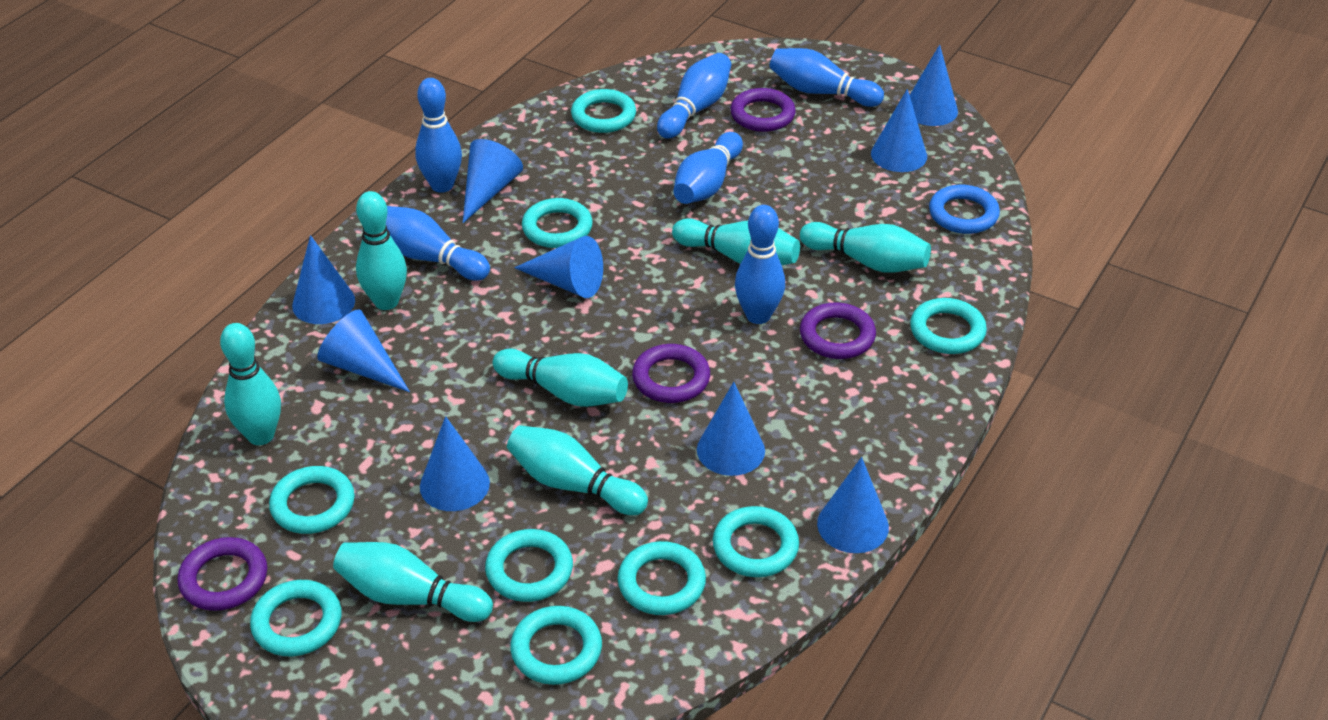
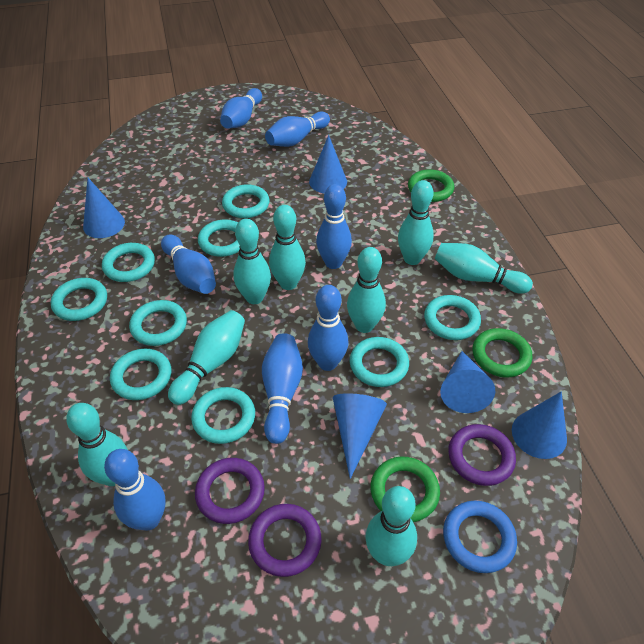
blue bowling pin: [386,206,490,281] [415,78,462,193] [657,53,731,139] [673,132,743,204] [735,205,785,324] [769,48,884,107] = 6 -> [104,449,165,531] [161,235,216,294] [220,88,262,129] [262,333,303,444] [265,112,330,147] [308,285,349,371] [316,184,352,269] = 7
blue cone: [292,235,355,324] [317,309,410,392] [420,416,490,511] [463,139,523,223] [514,236,603,298] [697,382,765,476] [817,457,889,553] [871,89,927,172] [910,44,958,126] = 9 -> [83,178,125,238] [309,135,347,193] [333,393,387,479] [440,351,495,413] [512,392,567,459] = 5
green ring: none = 0 -> [371,456,440,522] [408,169,454,202] [473,328,532,377] = 3
purple ring: [178,537,267,611] [632,344,710,403] [730,88,796,132] [800,302,876,359] = 4 -> [195,458,265,524] [248,504,322,577] [448,424,516,486] = 3
turquoise bowling pin: [220,323,281,445] [333,542,493,622] [356,191,407,310] [493,349,628,407] [507,425,648,515] [672,218,800,265] [800,222,931,273] = 7 -> [66,403,128,486] [168,310,245,405] [233,219,271,304] [269,205,306,290] [347,247,386,333] [366,486,417,566] [398,180,434,265] [435,243,533,294] = 8

